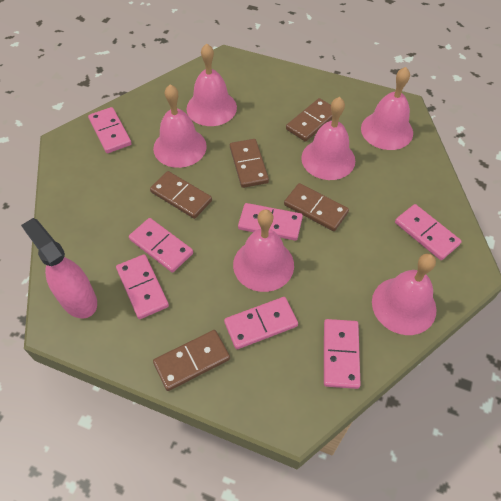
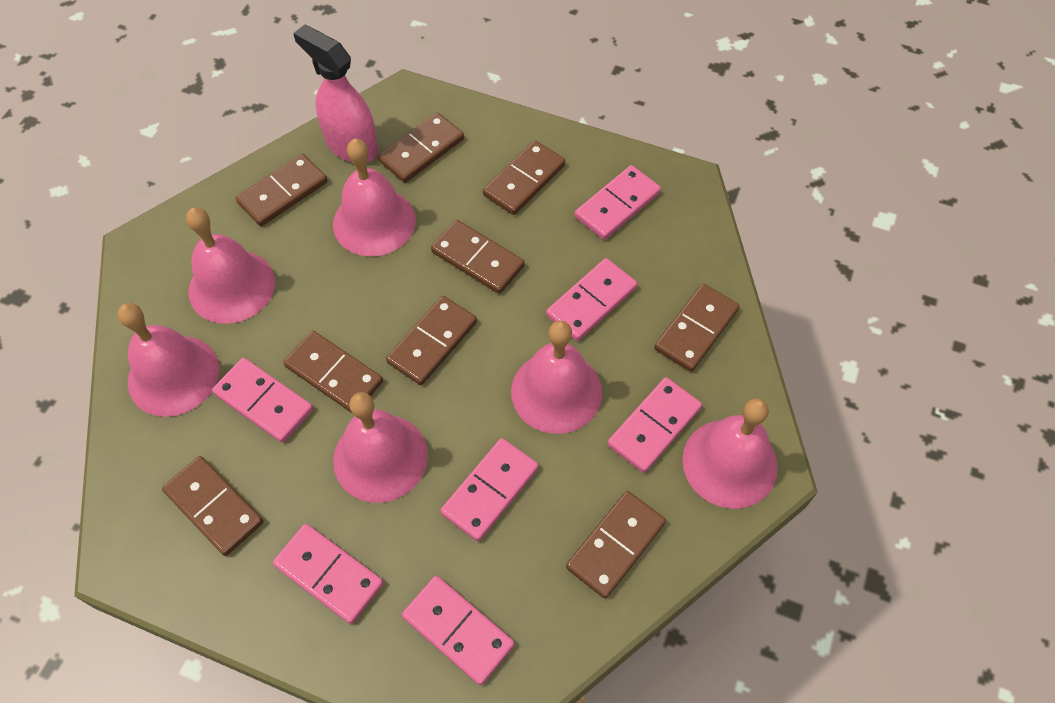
brown domino: [150,171,212,219] [153,330,230,391] [230,139,269,188] [284,183,349,231] [286,98,332,142] = 5 -> [162,456,263,556] [236,154,328,226] [283,331,383,413] [378,113,464,183] [386,296,477,385] [431,220,525,294] [483,140,565,215] [566,491,666,599] [654,284,740,372] = 9

